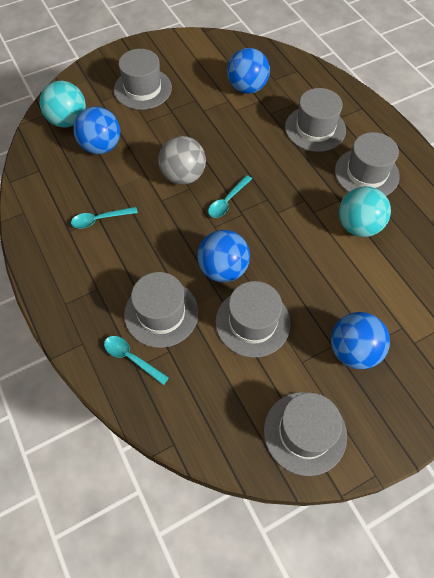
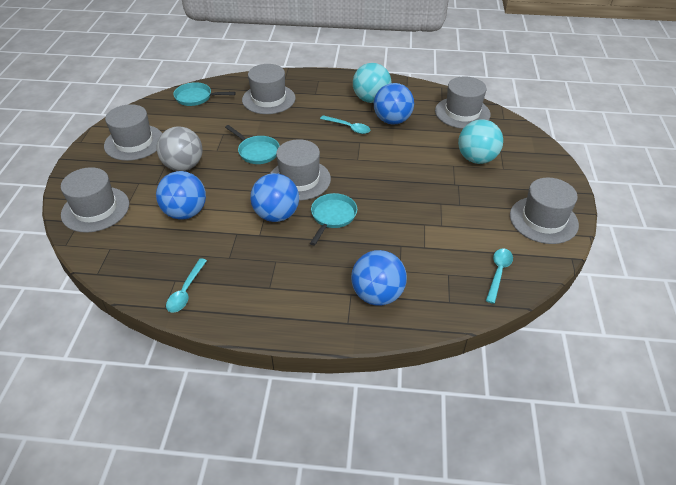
turquoise pan: none = 0 -> [173,82,236,106] [225,125,280,164] [310,193,357,246] = 3

